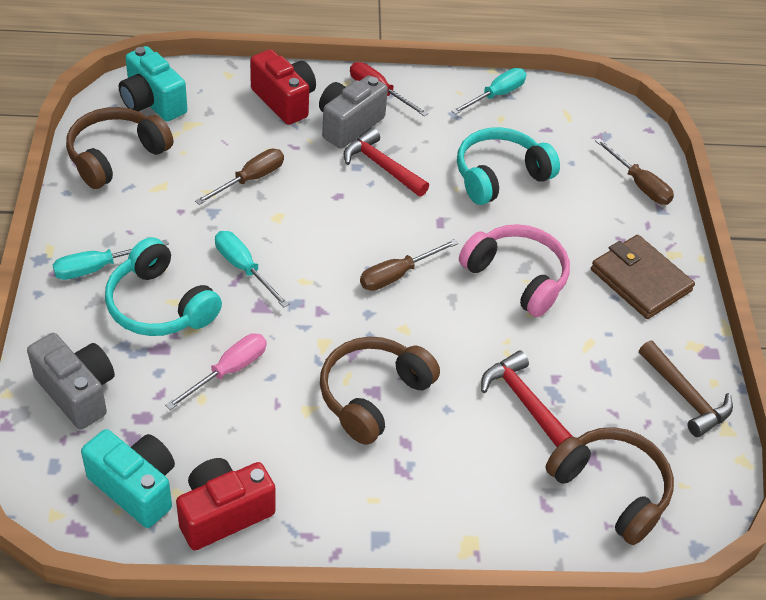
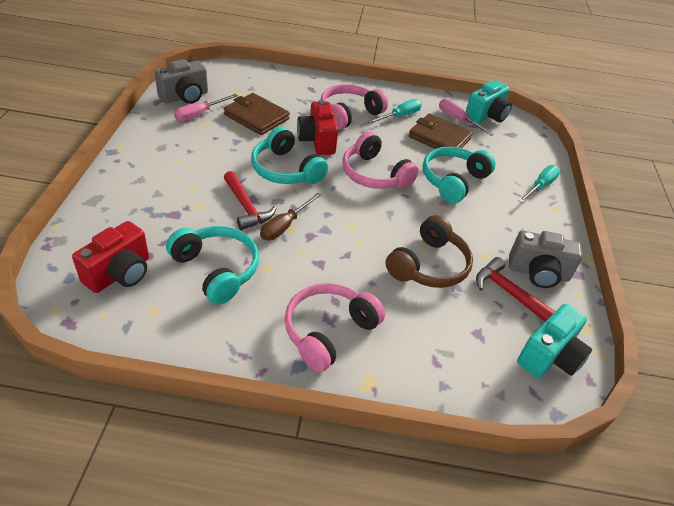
brown hammer: [639,340,733,437] = 1 -> none = 0
brown headphones: [66,107,173,189] [320,337,440,445] [545,427,674,545] = 3 -> [385,215,473,288] = 1
brown screwdriver: [195,149,284,205] [360,239,458,291] [595,138,674,205] = 3 -> [260,193,321,240] = 1
brown wallet: [591,235,695,319] = 1 -> [224,93,290,135] [409,113,473,157] = 2
pink headphones: [459,224,570,317] = 1 -> [284,283,385,372] [320,84,388,130] [342,132,419,189] = 3
pink screwdriver: [165,333,267,410] = 1 -> [174,94,238,121] [439,99,494,136] = 2
red screwdriver: [350,62,428,117] = 1 -> none = 0
turquoise headphones: [105,237,222,336] [457,127,560,205] = 2 -> [166,226,259,304] [251,126,328,184] [423,147,496,203] = 3
turquoise screwdriver: [52,239,169,280] [215,231,289,308] [452,68,526,115] = 3 -> [368,99,422,124] [518,165,561,203] = 2

